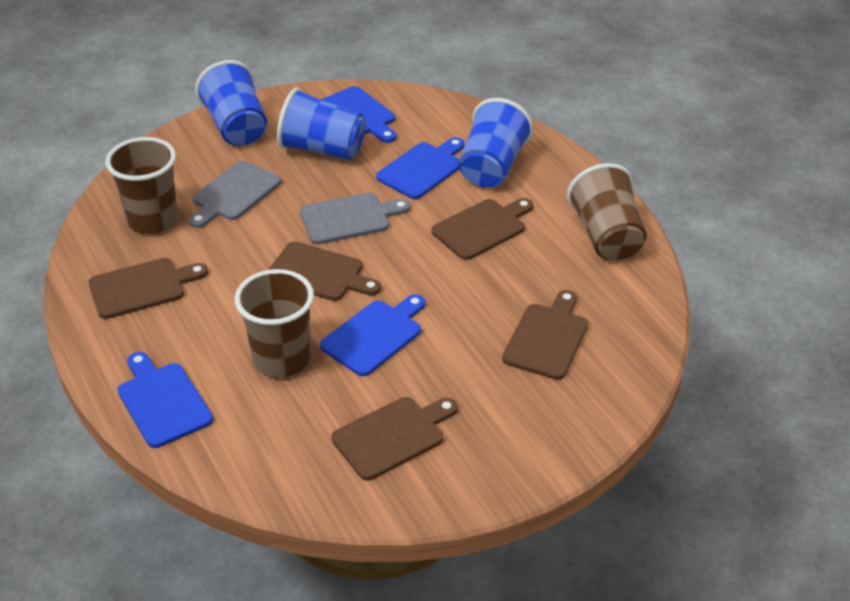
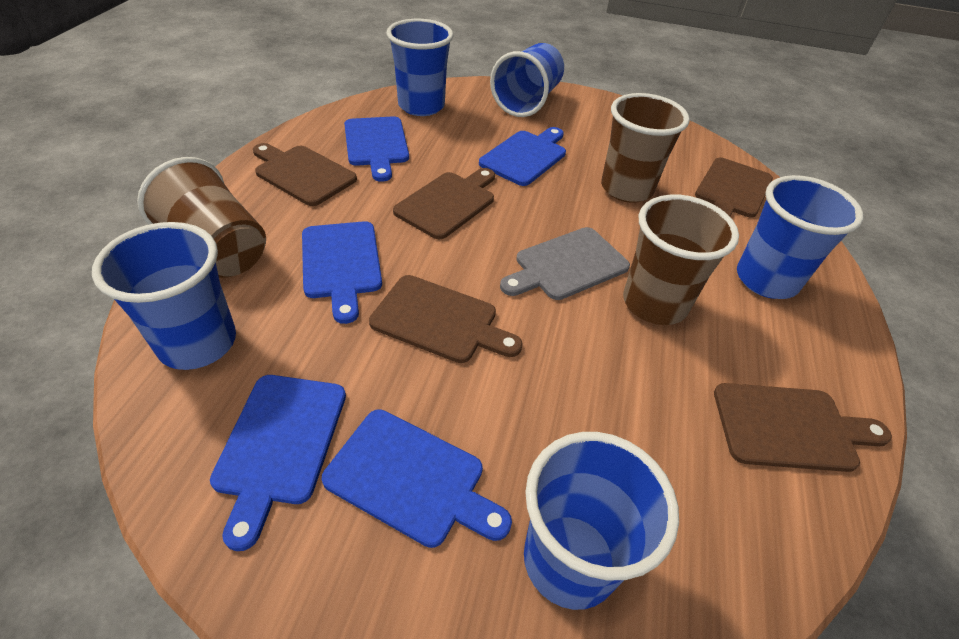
blue cup: [195,60,267,146] [277,88,366,160] [459,98,533,188] = 3 -> [92,222,236,370] [387,19,454,116] [490,43,564,117] [524,432,679,610] [737,175,863,299] = 5
blue cutting board: [118,352,213,448] [320,294,425,376] [321,86,396,143] [376,137,464,199] = 4 -> [210,375,346,551] [302,221,382,324] [322,409,512,548] [344,116,409,182] [479,127,566,186] = 5
grey cutting board: [189,161,281,228] [300,193,411,244] = 2 -> [500,227,630,300] = 1

